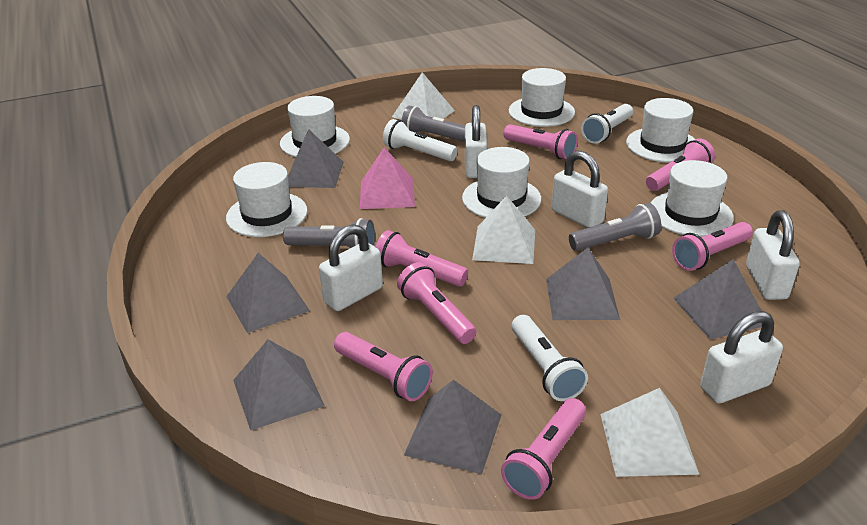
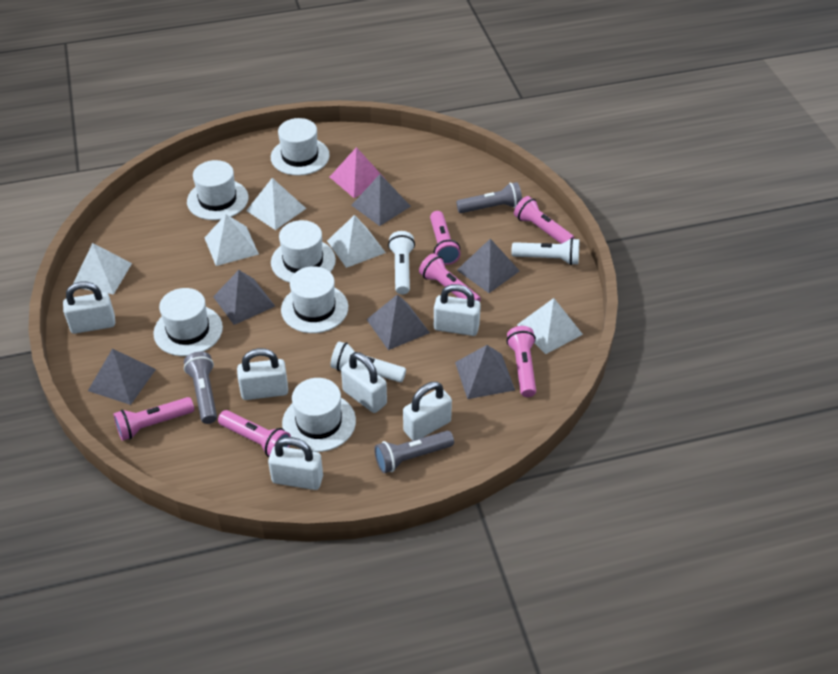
pink flashlight: [334,332,433,401] [376,230,468,287] [397,262,477,344] [501,398,586,500] [504,124,578,159] [646,138,715,191] [672,222,753,271] = 7 -> [114,397,194,441] [218,410,291,457] [419,253,481,302] [430,211,461,265] [507,326,536,397] [514,196,574,244] = 6
white padlock: [319,224,383,311] [465,105,487,178] [551,151,608,228] [700,311,783,404] [746,210,800,300] = 5 -> [63,281,115,334] [237,348,288,400] [268,437,323,490] [341,352,387,413] [403,382,452,441] [434,284,481,336] = 6
white pyramid: [392,72,455,120] [472,195,535,264] [601,388,700,477] = 3 -> [73,243,132,295] [205,214,259,266] [246,178,306,230] [327,215,386,268] [517,298,583,354] = 5

